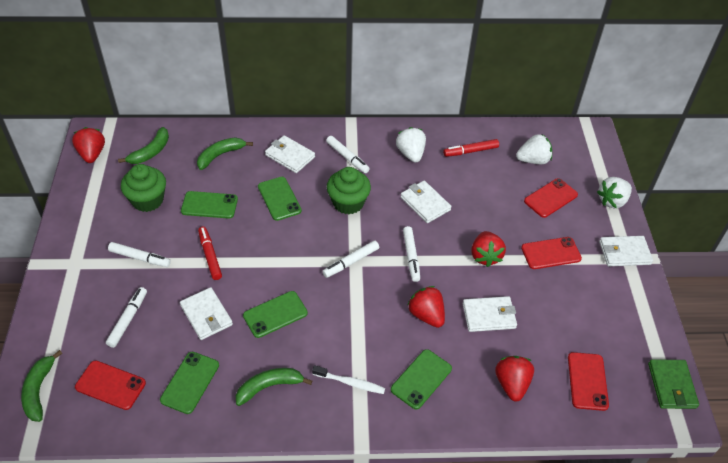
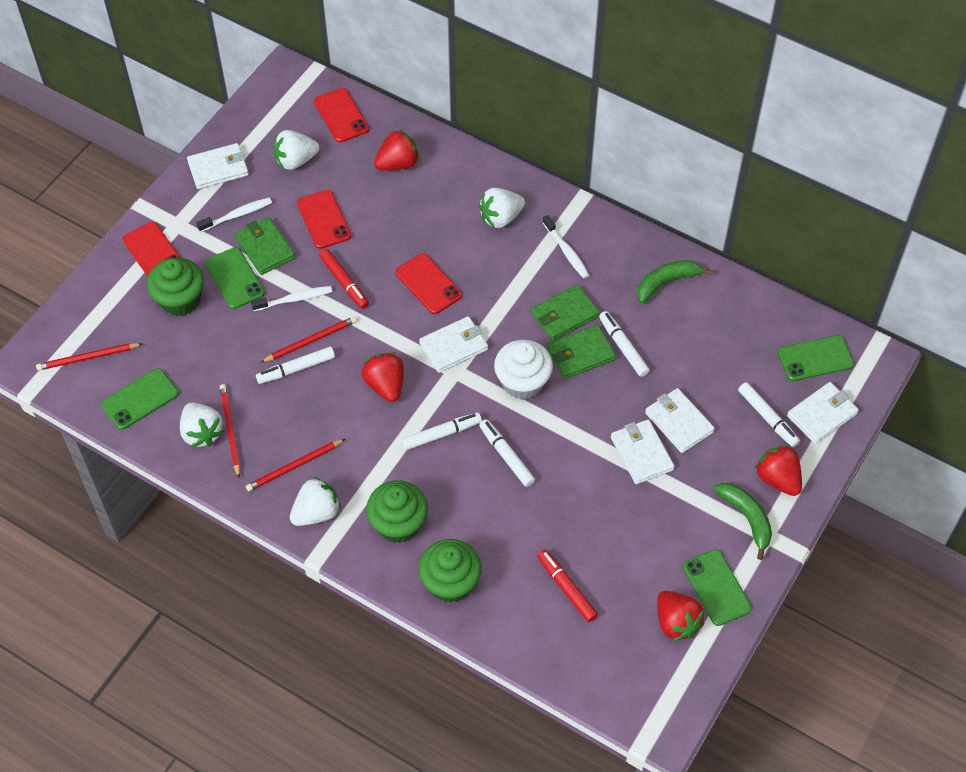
green banana: [21,350,62,422] [118,127,169,164] [197,137,253,170] [236,368,312,406] = 4 -> [637,260,712,303] [714,483,772,560] = 2
green cupcake: [121,164,166,212] [327,167,371,214] = 2 -> [147,258,204,316] [366,480,428,543] [419,539,482,603] = 3
green phone: [160,352,219,414] [181,191,238,219] [243,291,308,338] [258,177,302,221] [391,349,452,410] = 5 -> [101,368,179,430] [205,247,265,309] [683,549,752,626] [778,335,854,381] = 4
green wallet: [648,360,699,409] = 1 -> [235,217,295,275] [531,284,600,341] [547,325,616,379] = 3
red pencil: none = 0 -> [36,343,143,371] [220,384,240,478] [246,439,345,491] [260,316,357,363] = 4
white cupcake: none = 0 -> [494,340,553,400] = 1
white strawberry: [396,127,426,163] [516,134,552,164] [597,177,632,208] = 3 -> [180,403,224,447] [273,130,319,170] [290,477,341,526] [479,188,525,228] = 4
white toothbrush: [312,365,385,394] = 1 -> [196,197,272,232] [251,286,332,311] [542,215,589,278] = 3

